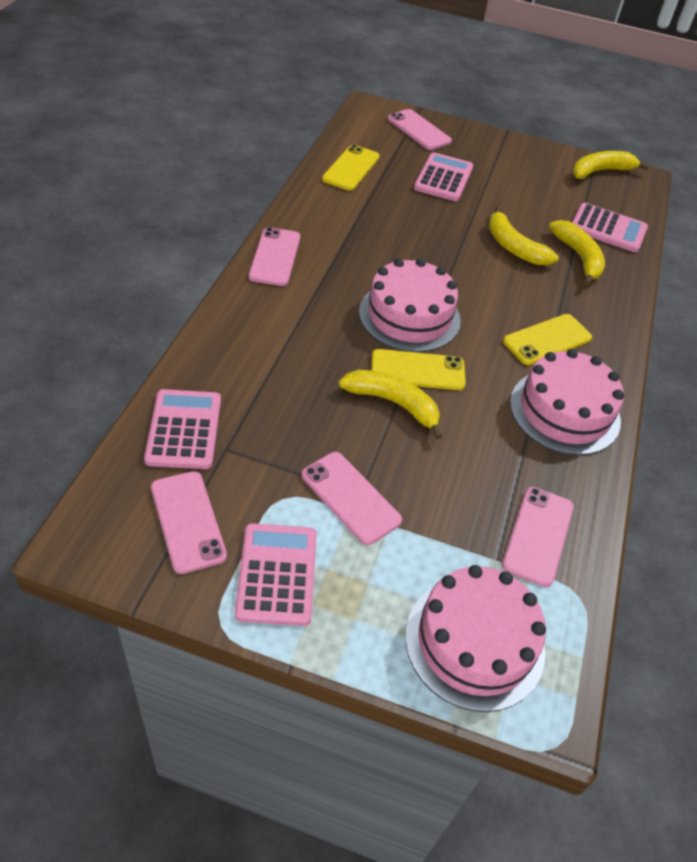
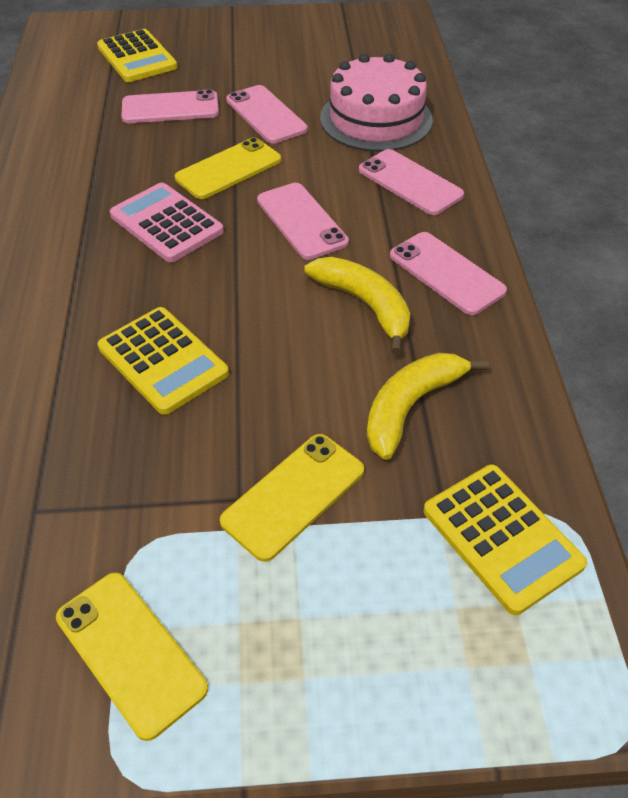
pink cake: [359,258,461,352] [405,565,546,712] [510,349,624,455] = 3 -> [320,54,433,152] = 1
pink calculator: [144,389,221,469] [235,523,317,626] [414,152,473,201] [572,203,648,252] = 4 -> [110,183,224,262] = 1
yellow banana: [339,370,443,440] [489,205,559,265] [549,220,605,286] [573,151,650,179] = 4 -> [304,257,410,355] [366,353,489,460] = 2
yellow calculator: none = 0 -> [97,29,177,82] [98,307,229,415] [423,465,587,615] = 3

